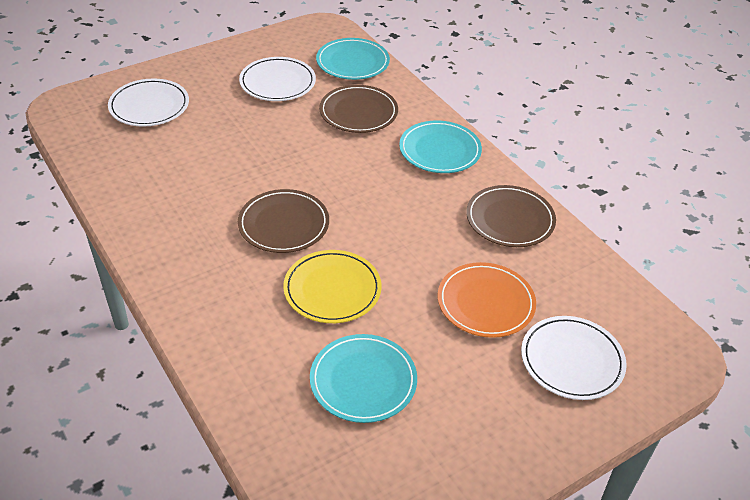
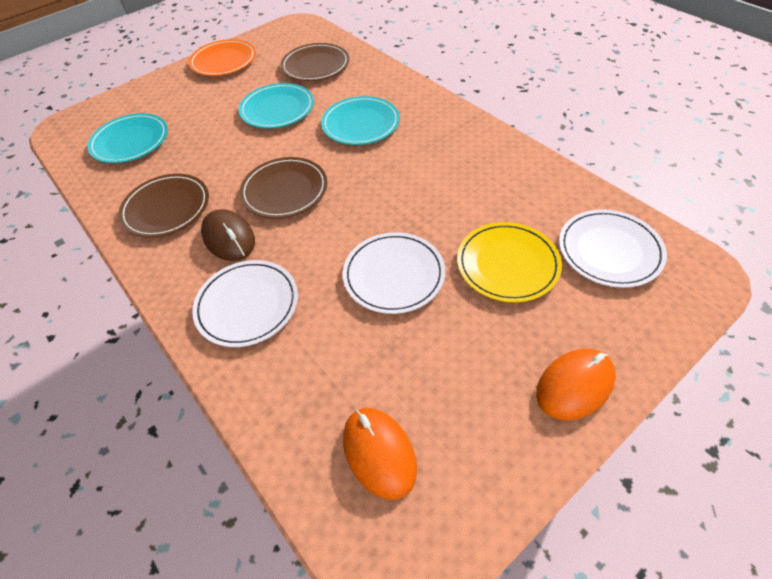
brown mouse: none = 0 -> [201,209,255,261] = 1
orange mouse: none = 0 -> [343,408,417,500] [536,349,616,420] = 2

